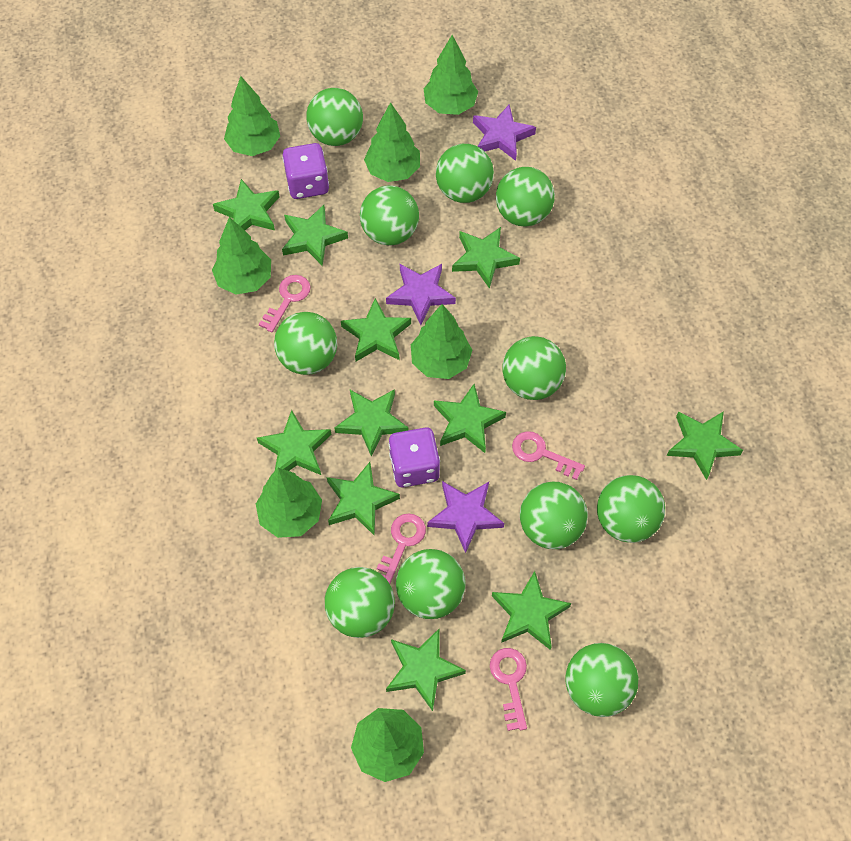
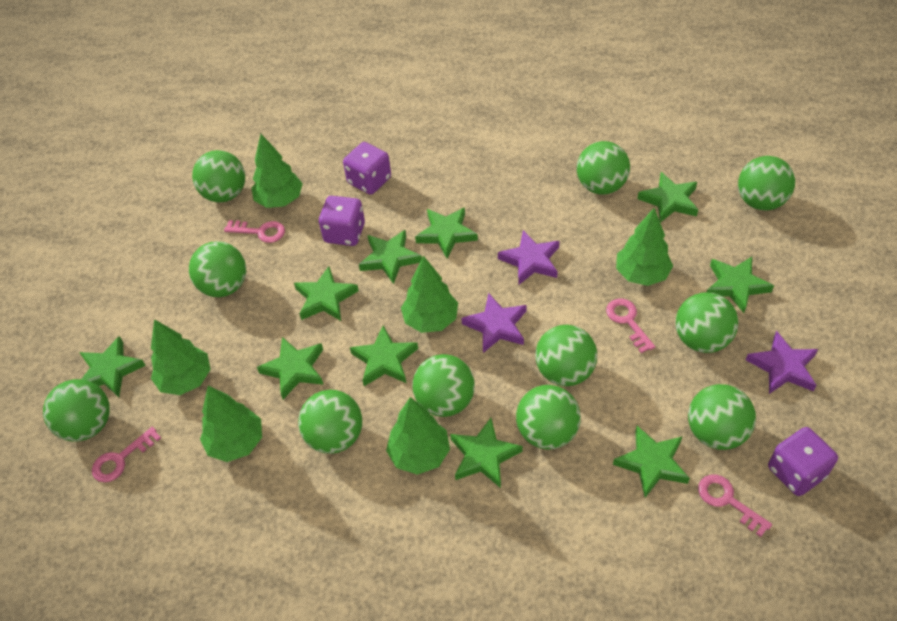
green star: [213,179,279,231] [257,410,331,475] [282,205,348,266] [327,462,400,536] [335,389,408,457] [341,298,411,362] [386,629,466,711] [434,384,506,453] [452,227,520,289] [492,571,571,650] [667,411,743,480] = 11 -> [79,336,146,397] [257,337,324,399] [294,266,359,321] [350,325,418,386] [359,230,422,284] [415,207,478,258] [450,418,523,488] [613,426,690,498] [637,172,698,223] [707,257,774,313] = 10
green tree: [212,217,271,295] [224,76,280,156] [256,468,322,538] [351,708,424,782] [364,102,420,182] [411,304,472,379] [423,35,478,115] = 7 -> [151,319,211,395] [200,386,262,462] [251,134,303,208] [386,397,450,475] [401,256,458,333] [616,208,673,286] = 6
purple dice: [282,143,329,199] [389,427,440,488] = 2 -> [319,196,365,246] [343,142,391,195] [768,427,838,496] = 3

